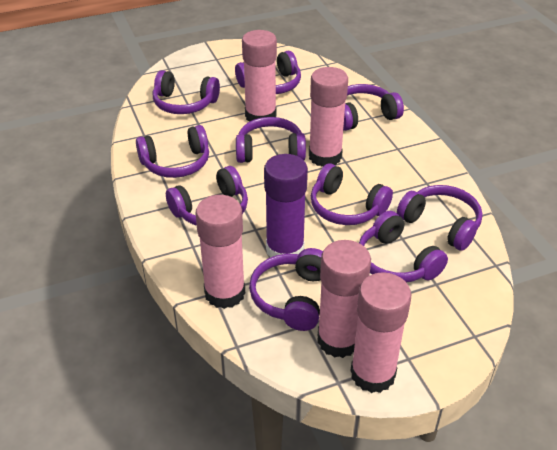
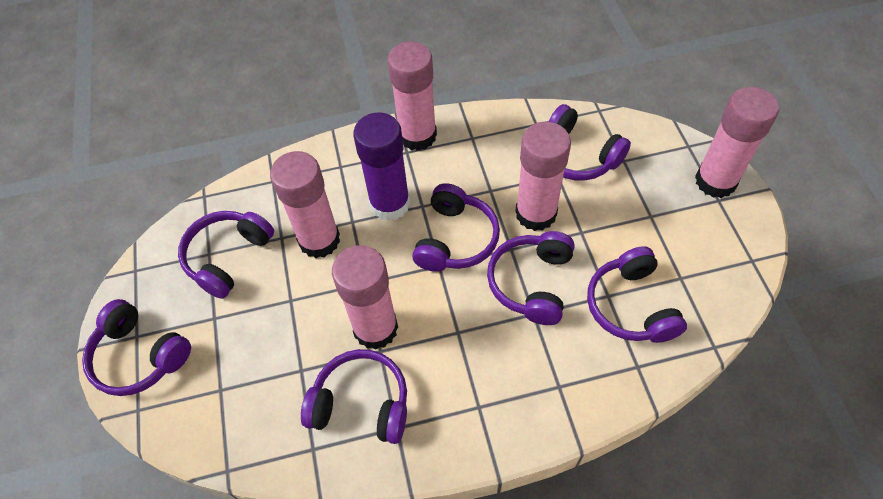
purple headphones: [136,125,209,178] [153,70,220,114] [166,166,248,226] [235,51,301,94] [236,117,306,163] [249,248,323,331] [311,163,393,225] [343,84,404,131] [359,211,448,283] [397,185,483,251] = 10 -> [82,299,191,396] [178,211,274,299] [301,349,407,444] [412,183,500,272] [487,231,575,325] [549,104,631,181] [587,246,687,343] = 7

